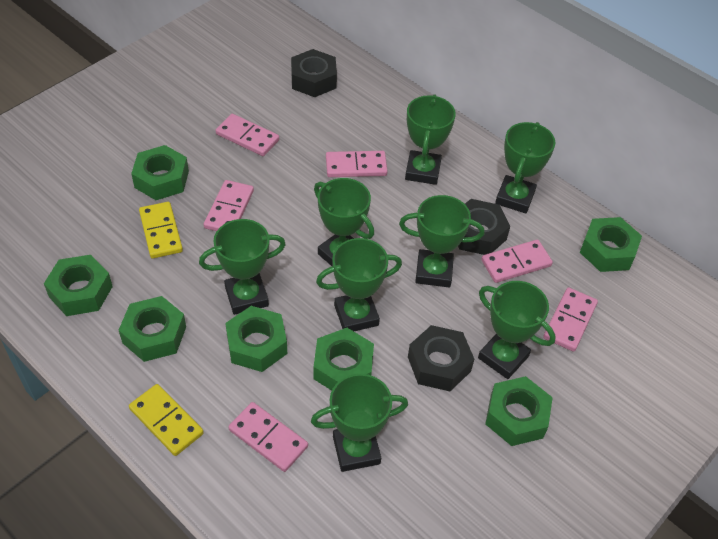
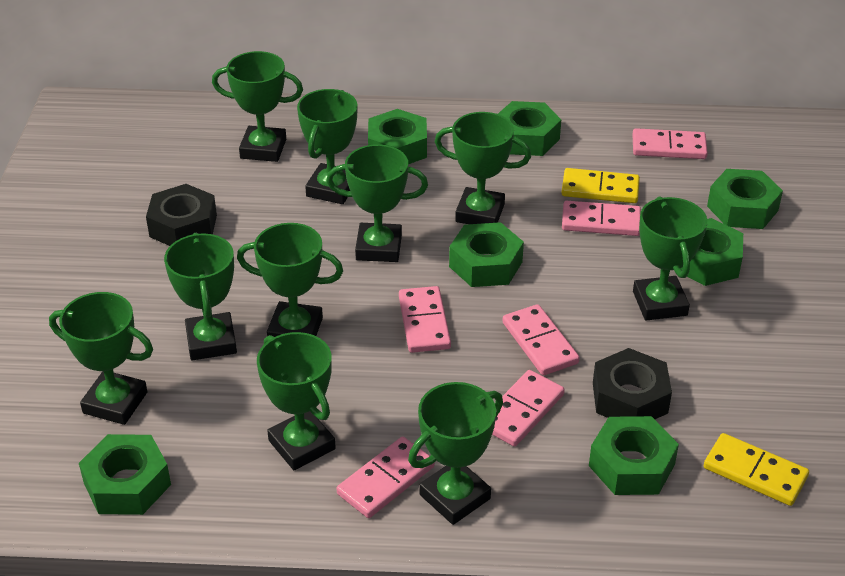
black nut: [291,49,337,97] [408,325,474,391] [458,199,510,255] = 3 -> [146,184,217,246] [593,348,672,419] = 2
green trophy: [199,219,286,315] [311,374,408,472] [314,178,374,266] [316,238,402,331] [399,195,484,287] [405,94,456,185] [478,281,556,379] [495,122,555,213] = 8 -> [49,292,153,425] [164,233,237,360] [212,51,303,162] [237,223,343,337] [257,332,336,470] [297,89,357,204] [326,144,428,262] [408,382,503,525] [435,112,531,224] [633,196,707,321] = 10

